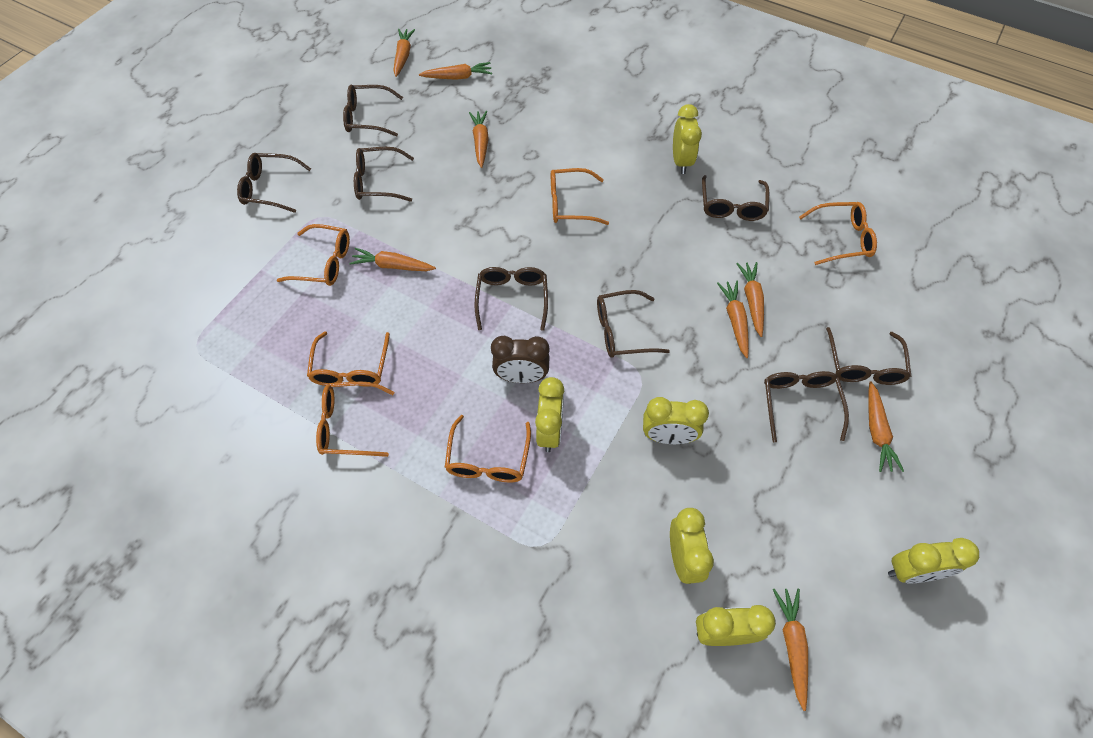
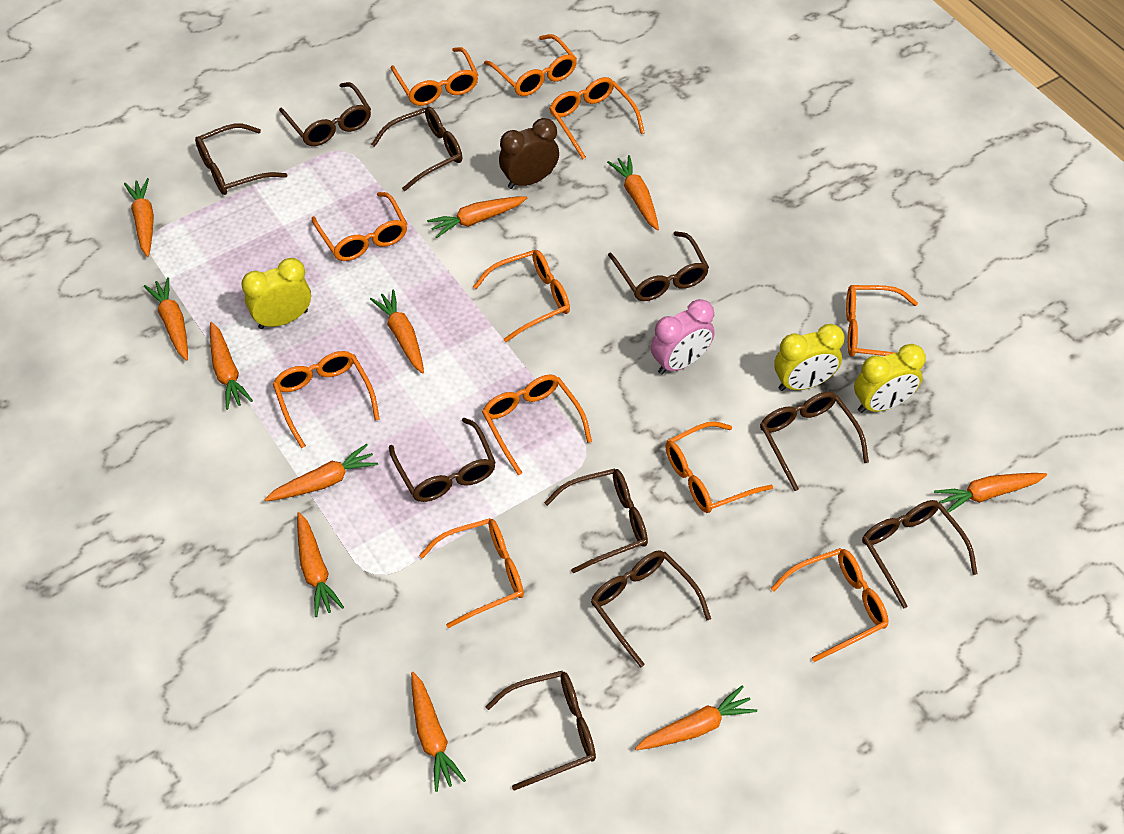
brown glasses: [237,153,311,213] [343,85,403,137] [354,147,414,202] [474,267,548,331] [597,290,670,358] [702,175,769,221] [764,371,849,443] [826,327,912,385] = 8 -> [195,124,287,195] [279,82,371,146] [371,107,462,191] [389,418,496,502] [485,671,596,791] [544,468,648,573] [591,550,711,668] [608,231,709,301] [760,392,869,491] [862,500,978,609] = 10
orange carrot: [349,248,436,271] [393,29,415,77] [419,62,492,80] [469,111,489,168] [717,281,749,358] [736,262,764,337] [773,588,808,711] [868,381,904,472] = 8 -> [124,178,154,257] [144,277,188,361] [210,322,253,410] [264,444,378,501] [297,512,344,617] [370,290,424,374] [411,672,466,792] [427,196,527,238] [607,155,659,230] [635,685,757,750] [934,473,1047,513] = 11
orange glasses: [277,224,350,286] [307,331,390,387] [316,382,395,457] [445,415,531,483] [551,168,609,225] [799,202,877,265] = 6 -> [273,351,380,448] [312,192,407,261] [391,47,478,106] [419,518,524,628] [473,250,570,342] [482,374,592,475] [484,34,577,96] [549,77,645,160] [666,421,773,513] [771,548,888,662] [846,285,918,357] = 11
pink clock: none = 0 -> [651,299,715,375] = 1
yellow clock: [535,377,564,452] [643,397,709,444] [670,508,714,584] [673,104,702,174] [696,605,776,646] [888,538,979,584] = 6 -> [241,258,311,329] [774,324,845,391] [854,344,926,413] = 3

